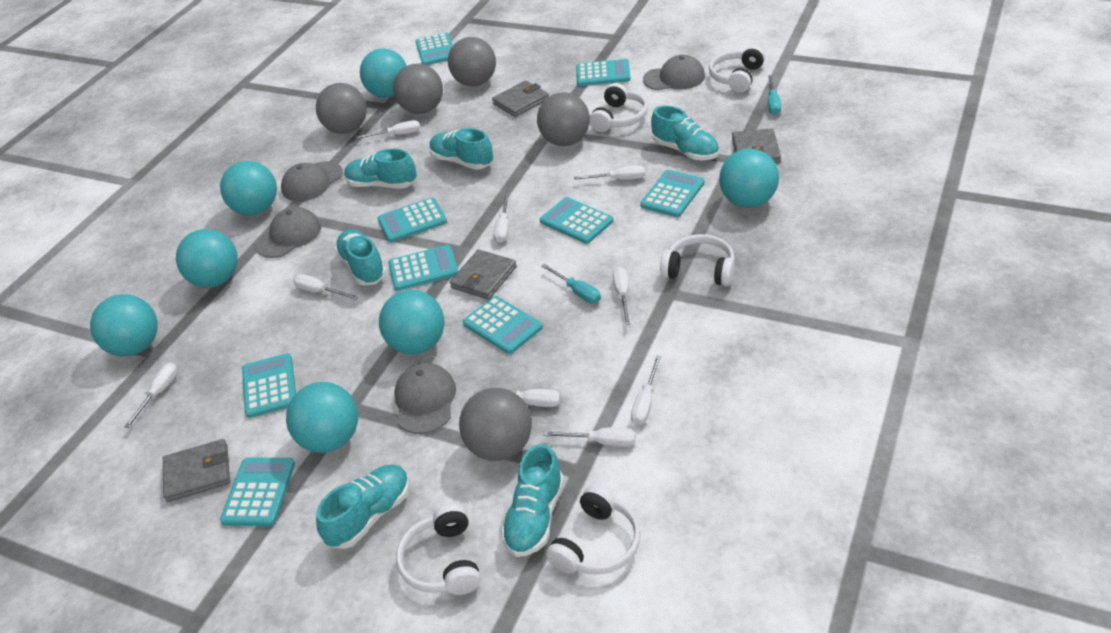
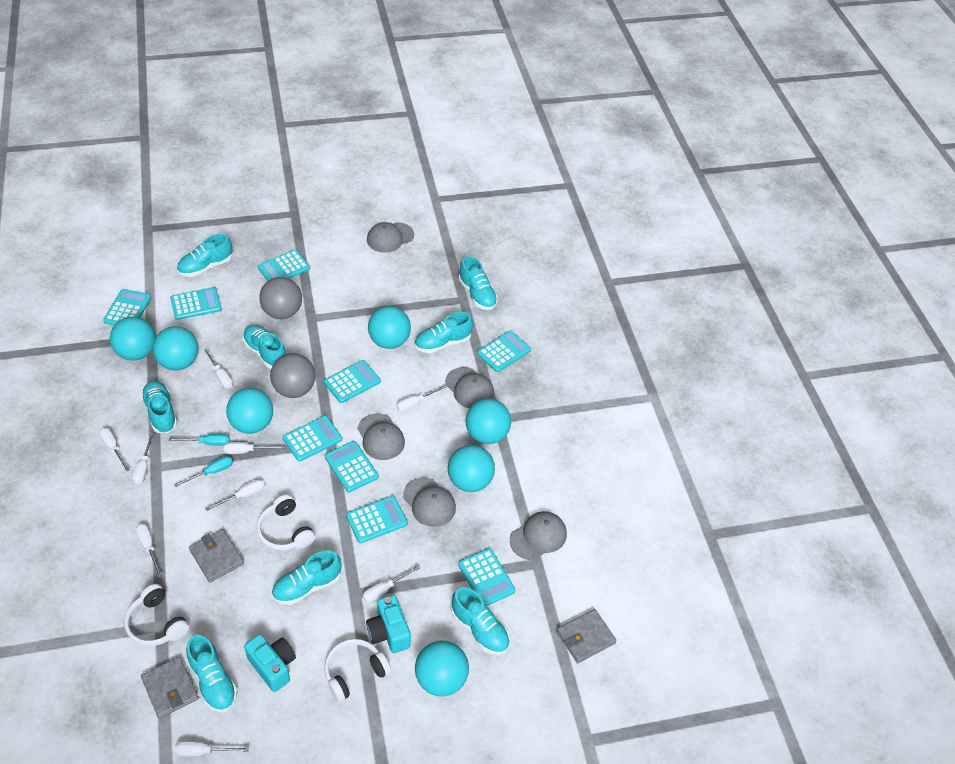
grey ball: [316,83,367,134] [393,64,443,114] [448,37,496,86] [459,388,532,461] [537,92,590,146] = 5 -> [259,277,302,319] [270,353,316,398] = 2
grey cap: [255,207,321,258] [281,161,343,201] [394,363,456,434] [643,55,705,90] = 4 -> [358,413,405,460] [367,222,414,253] [403,477,456,527] [445,367,494,408] [510,511,567,560] = 5
grey wallet: [163,439,230,502] [450,249,517,300] [492,80,549,117] [732,128,781,163] = 4 -> [141,657,198,718] [189,529,244,582] [557,609,616,663] = 3
turquoise camera: none = 0 -> [244,634,296,692] [366,595,411,653] = 2
turquoise shoe: [316,465,410,549] [335,229,386,286] [344,149,417,189] [430,128,494,170] [501,444,564,557] [651,106,719,160] = 6 -> [141,381,177,433] [177,234,232,277] [186,635,238,712] [243,325,286,369] [272,550,341,605] [415,312,473,353] [451,587,510,655] [459,256,498,310] = 8
white headphones: [396,504,481,595] [546,485,641,575] [590,83,648,132] [660,234,735,286] [709,46,765,93] = 5 -> [124,584,189,646] [257,495,315,550] [324,639,391,702] = 3

